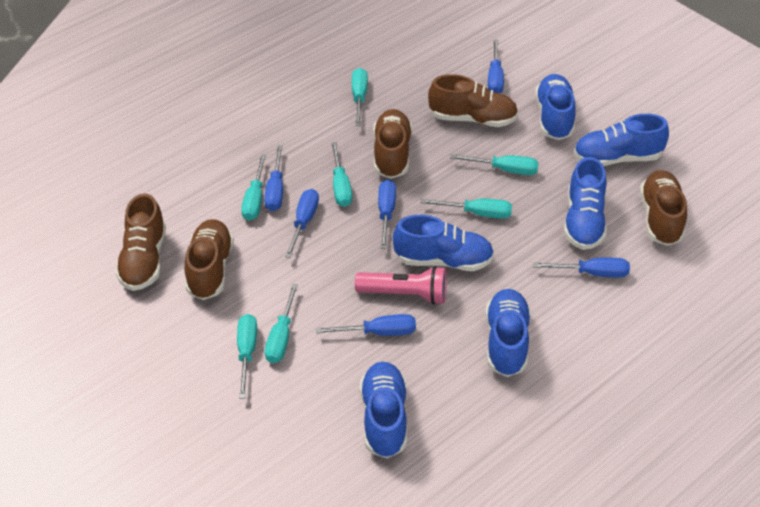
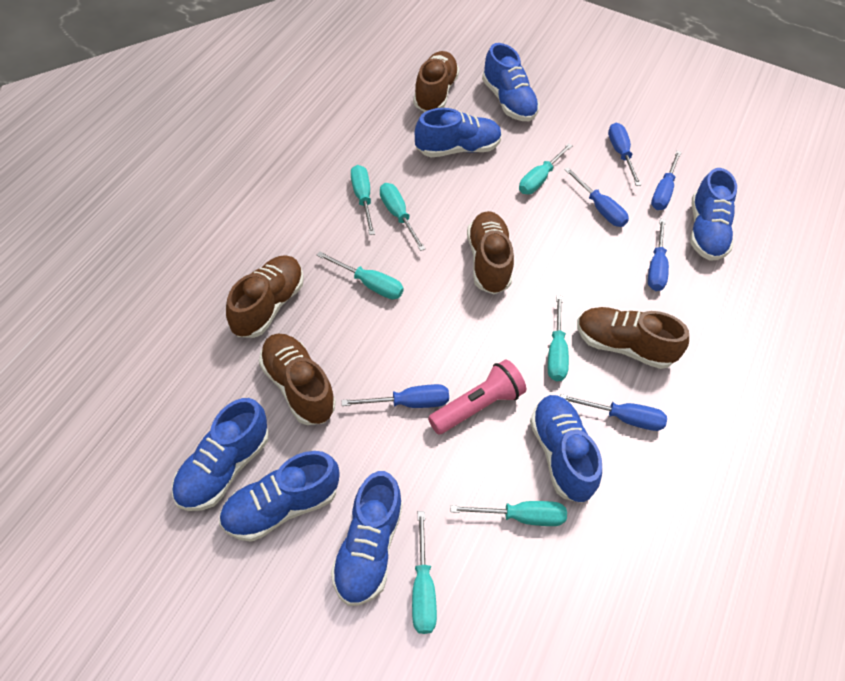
blue shoe: [360,362,407,458] [393,215,494,271] [485,289,531,377] [535,74,576,140] [564,157,607,250] [574,114,669,166] = 6 -> [172,398,269,511] [219,451,340,542] [331,471,403,606] [415,108,502,157] [482,43,539,121] [530,395,602,503] [690,168,737,261] = 7

